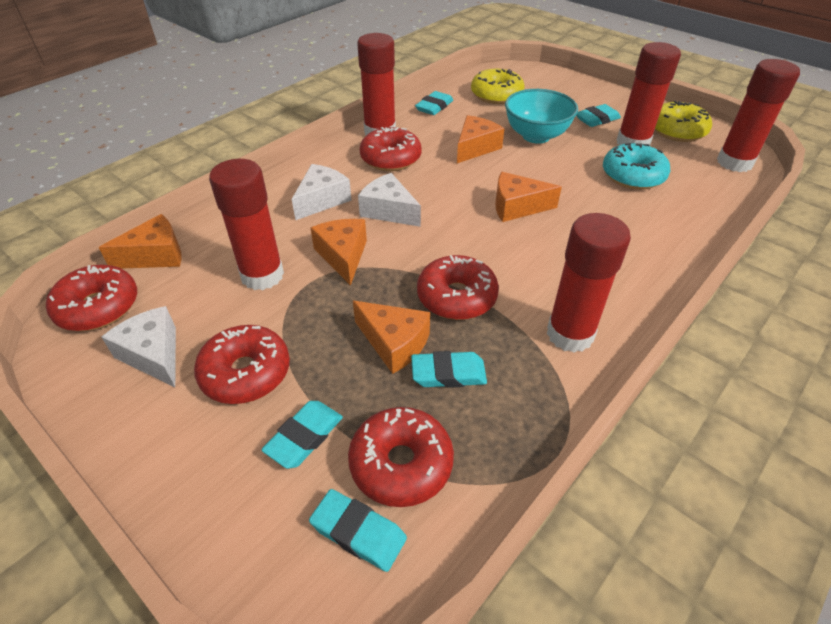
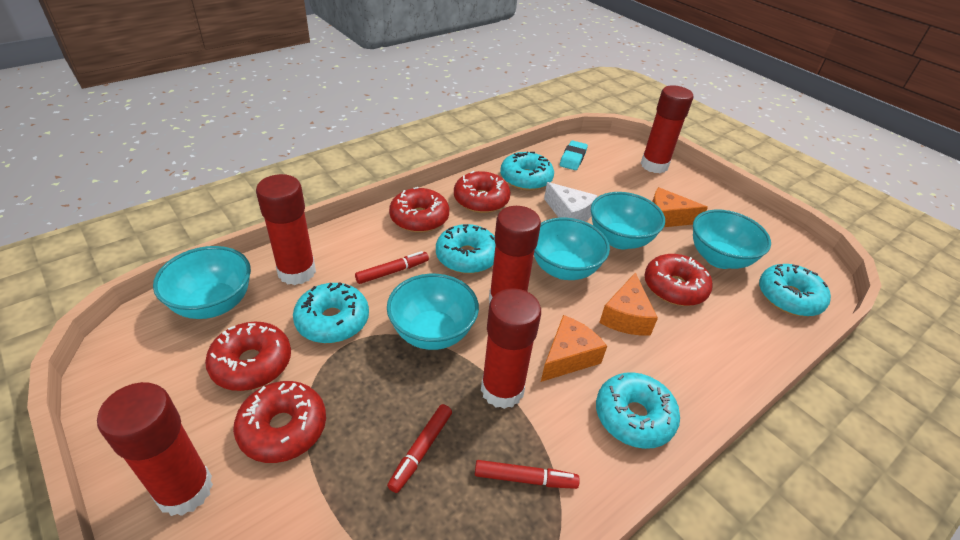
orange cheese: [98,214,182,269] [311,219,367,286] [353,301,430,374] [457,115,505,163] [495,172,562,222] = 5 -> [541,315,607,382] [599,272,658,335] [652,187,708,227] = 3
red marker: none = 0 -> [355,251,429,284] [387,404,452,493] [475,460,580,489] = 3
turquoise bowl: [505,89,578,144] = 1 -> [153,246,251,319] [387,274,479,350] [534,218,610,280] [591,192,665,249] [693,210,771,269] = 5
turquoise donut: [603,143,670,190] = 1 -> [293,283,369,343] [436,224,496,274] [500,152,554,191] [596,372,680,449] [759,264,831,317] = 5
turquoise eraser: [261,401,343,469] [309,489,407,572] [411,351,487,388] [415,91,453,115] [576,104,621,127] = 5 -> [560,140,588,170] = 1
white cheese: [102,306,176,387] [292,164,352,220] [358,173,421,227] = 3 -> [544,182,597,222] = 1
yellow donut: [471,69,525,104] [655,100,712,142] = 2 -> none = 0

